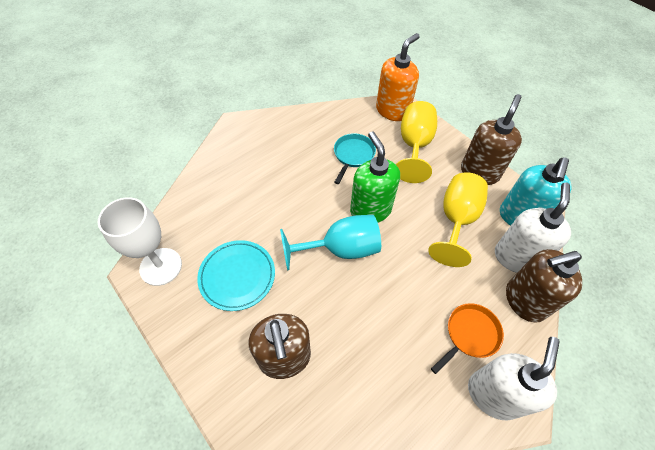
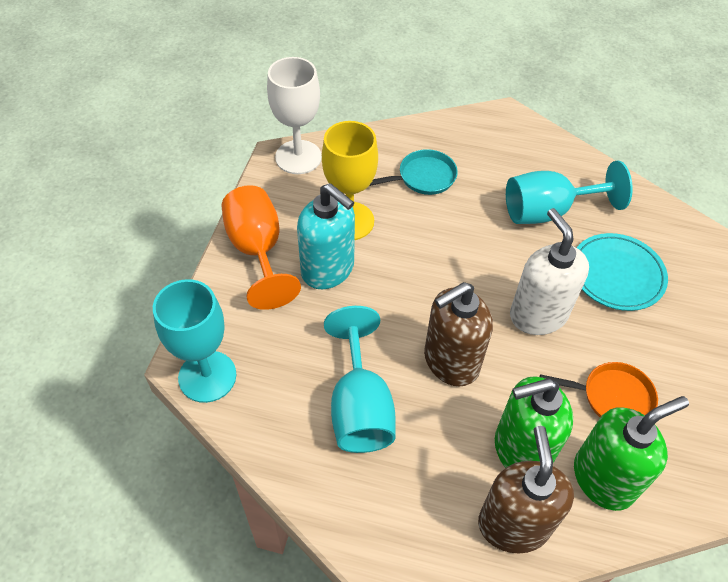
brown soap dispenser: [249,314,311,379] [461,94,522,185] [506,249,582,322] = 3 -> [424,282,493,387] [478,426,574,553] = 2
green soap dispenser: [350,131,400,223] = 1 -> [495,376,573,468] [574,396,689,511] = 2
orange goblet: none = 0 -> [222,185,301,310] = 1
orange soap dispenser: [376,33,420,121] = 1 -> none = 0
turquoise goblet: [280,215,381,271] = 1 -> [153,279,236,403] [324,306,396,453] [506,161,633,224] = 3
white soap dispenser: [468,337,560,420] [495,182,571,273] = 2 -> [510,208,589,335] = 1
yellow goblet: [396,101,437,183] [428,173,488,267] = 2 -> [322,121,378,240] = 1

